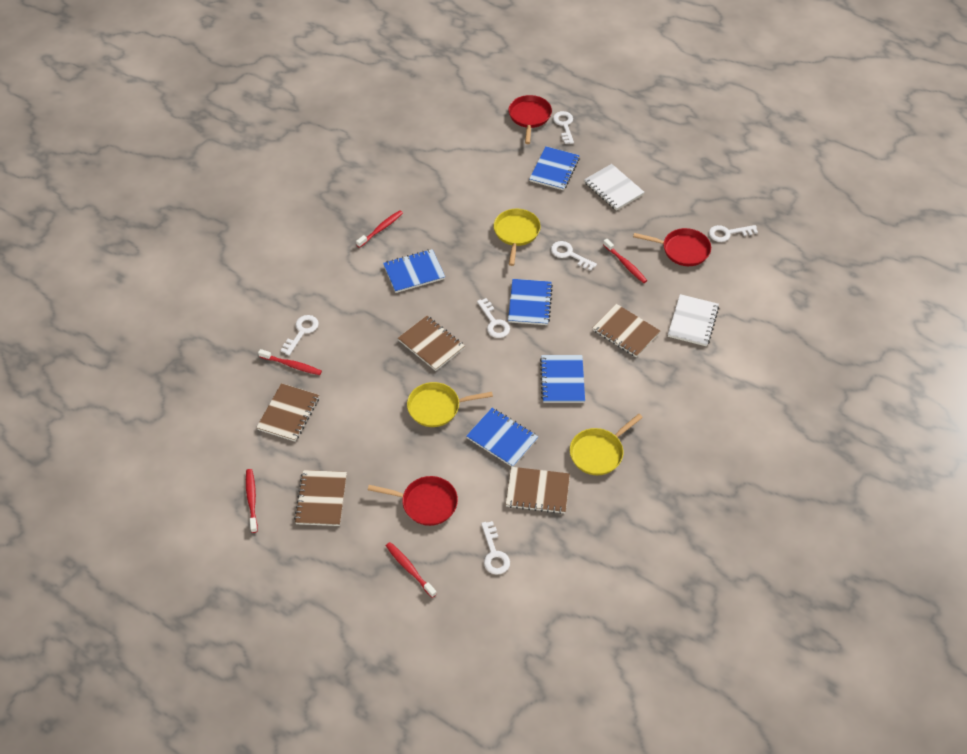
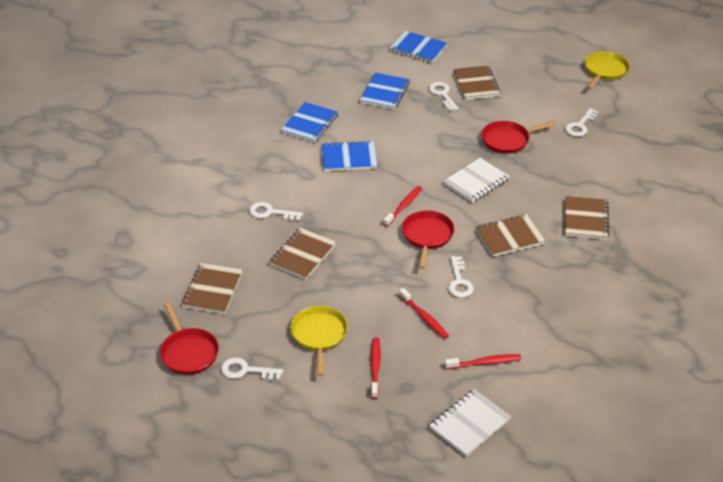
blue notebook: [383,249,445,293] [466,408,538,467] [508,279,553,325] [529,146,580,190] [540,355,585,403] = 5 -> [281,102,338,143] [322,140,377,171] [360,72,410,110] [390,31,447,63] = 4
red toothbrush: [246,469,258,533] [258,349,322,375] [356,210,403,248] [386,542,437,598] [603,239,647,283] = 5 -> [371,337,381,399] [383,186,422,227] [399,288,449,339] [445,354,521,369] = 4
white key: [281,315,319,356] [477,298,510,338] [481,521,510,575] [551,241,597,271] [553,111,574,144] [709,225,758,242] = 6 -> [221,357,283,380] [249,202,303,221] [429,82,458,111] [448,256,474,298] [565,108,598,137] = 5
yellow pan: [407,382,493,427] [494,209,541,266] [570,414,643,475] = 3 -> [290,306,348,376] [585,51,630,89] = 2

